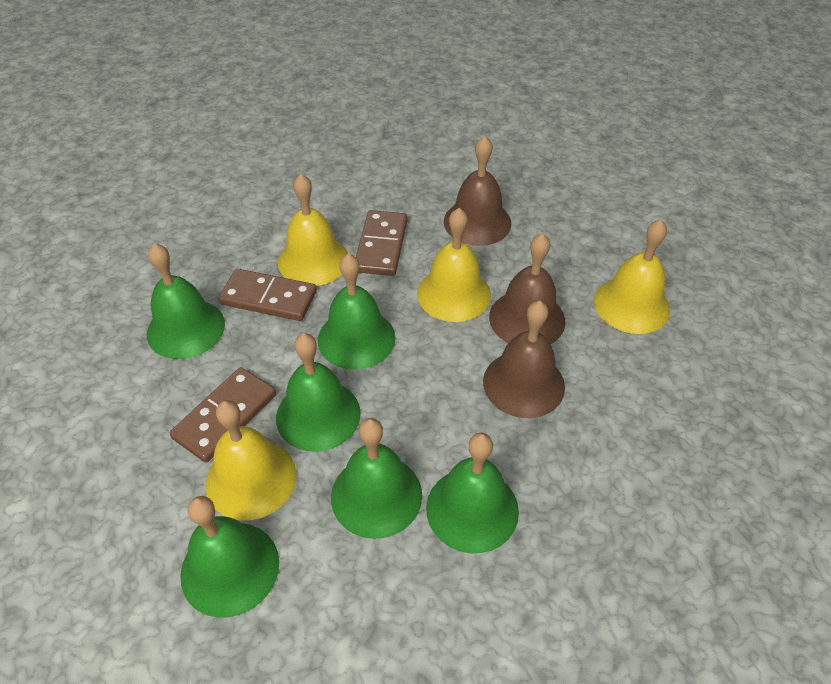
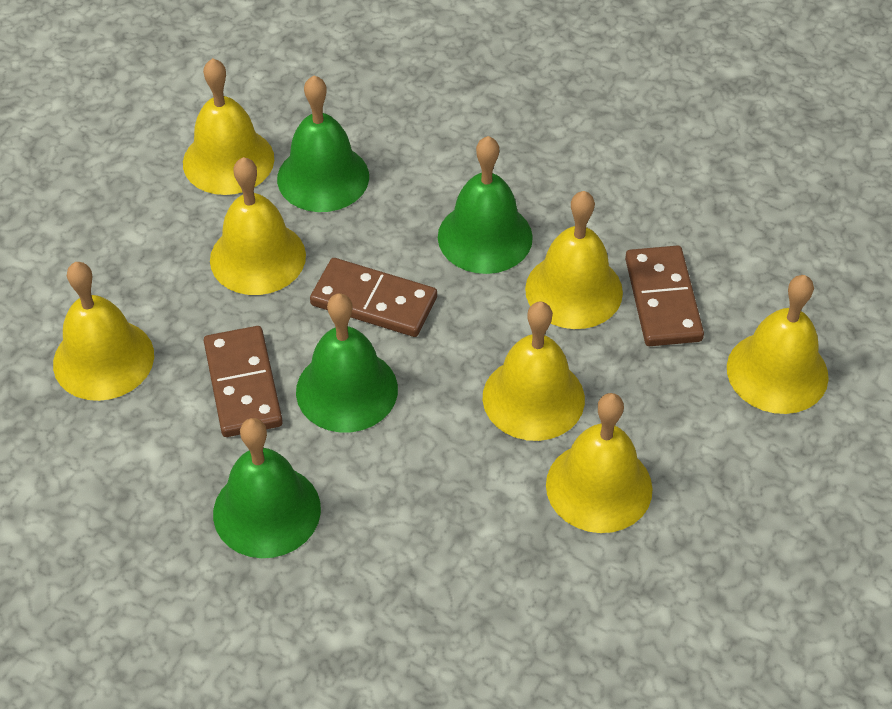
brown bell: [444,136,511,246] [483,301,565,418] [489,233,565,344] = 3 -> none = 0
green bell: [147,243,225,359] [180,496,279,618] [276,333,361,452] [318,253,396,370] [331,418,422,539] [426,433,519,554] = 6 -> [213,418,321,558] [277,75,369,212] [296,293,398,433] [438,136,533,274] = 4
yellow bell: [206,400,296,521] [278,174,348,286] [417,208,491,322] [594,219,670,334] = 4 -> [53,262,154,401] [183,58,274,195] [210,157,306,295] [483,301,585,441] [525,191,623,329] [546,393,653,533] [727,275,829,414] = 7

